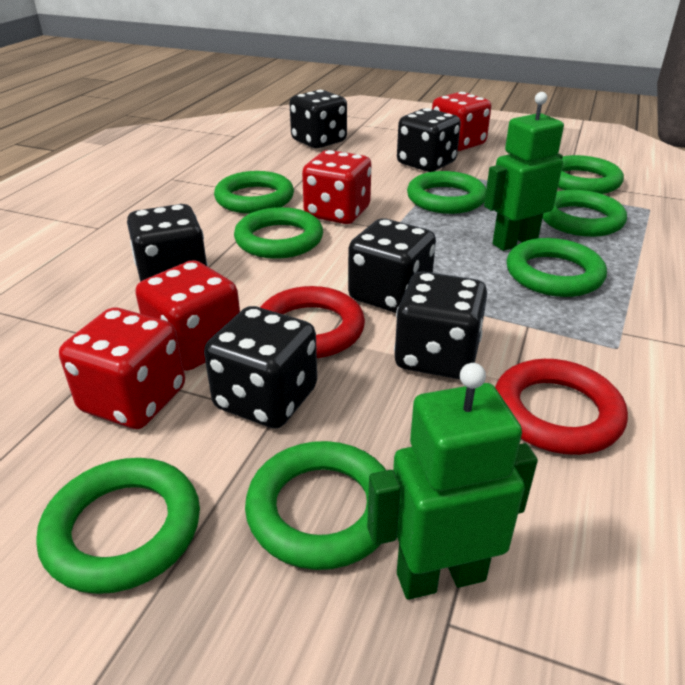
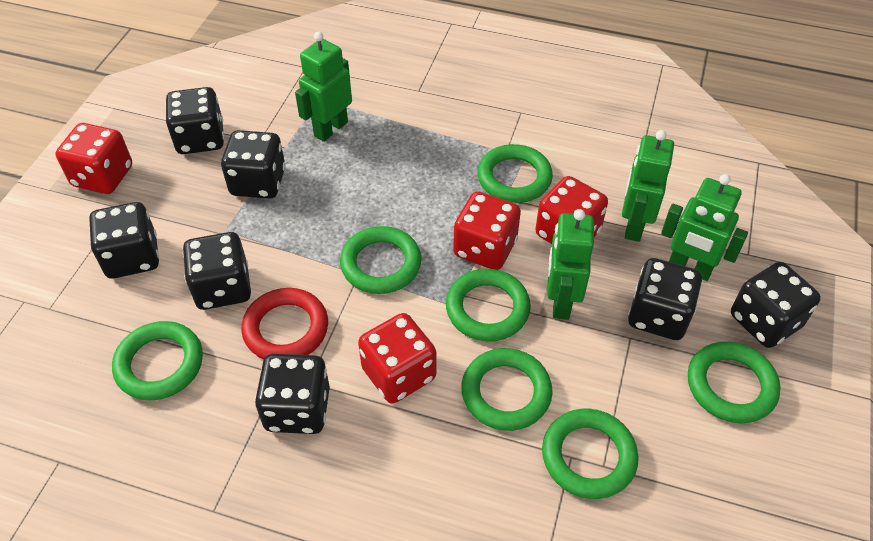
black dice: [127,204,208,282] [204,306,317,429] [290,90,347,148] [348,218,436,313] [394,271,487,379] [397,108,461,172] = 6 -> [89,202,159,279] [166,87,224,154] [183,232,251,310] [221,130,285,199] [255,354,330,434] [628,258,702,340] [731,262,821,348] = 7
green ring: [36,458,200,594] [214,171,294,214] [234,207,323,259] [245,441,386,570] [407,171,486,214] [507,238,607,297] [542,190,627,237] [558,155,624,194] = 8 -> [112,321,203,400] [340,226,422,294] [446,269,531,341] [461,348,552,431] [478,144,553,203] [542,409,639,499] [688,341,781,423] = 7
green robot: [367,363,538,600] [484,92,564,251] = 2 -> [295,32,352,142] [547,209,594,320] [622,130,674,242] [661,174,748,281] = 4
red ring: [260,286,365,358] [495,359,628,455] = 2 -> [241,288,328,359] = 1

